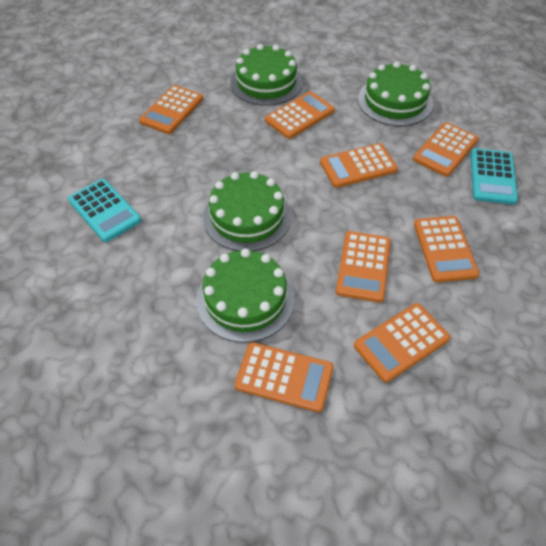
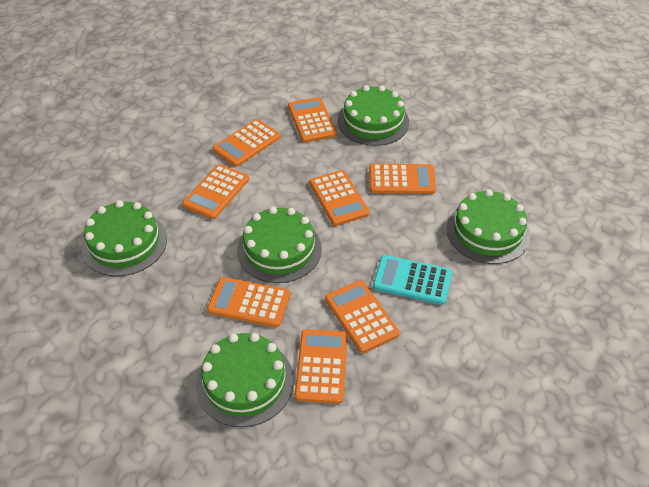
green cake: [196,249,295,343] [203,171,291,251] [230,44,303,106] [358,62,433,126] = 4 -> [82,200,167,276] [196,333,294,427] [237,207,322,283] [337,85,409,146] [446,189,530,264] = 5
turquoise calculator: [68,179,141,242] [471,148,518,205] = 2 -> [373,255,452,305] = 1

